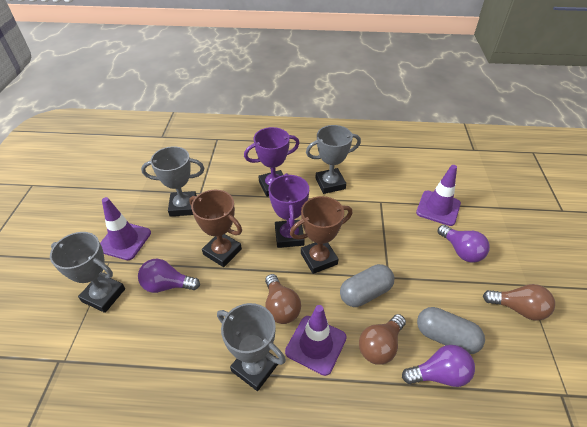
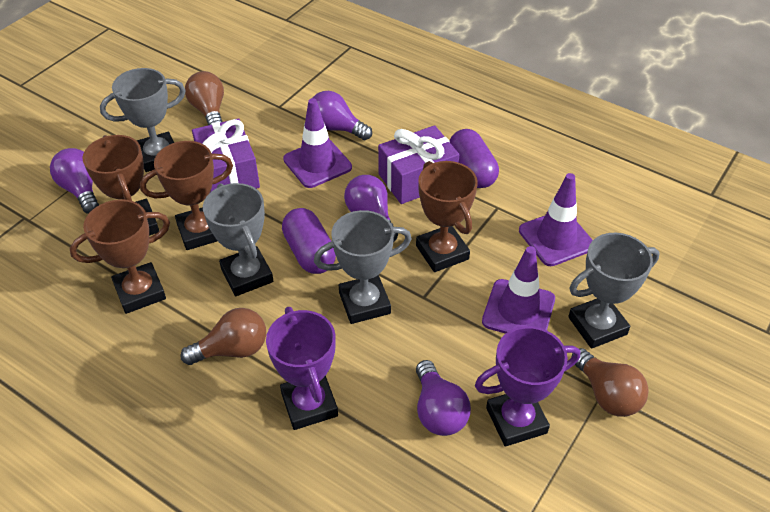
brown trophy: [189,190,242,267] [290,196,352,274] = 2 -> [70,199,170,314] [82,135,159,236] [140,141,233,250] [416,161,478,272] = 4
grey capsule: [340,264,395,307] [417,307,485,354] = 2 -> none = 0
purple capsule: none = 0 -> [282,208,336,274] [450,129,499,188] = 2
purple gift: none = 0 -> [192,118,260,192] [378,125,459,204] = 2
purple light bulb: [138,259,200,293] [402,345,475,387] [438,225,490,263] = 3 -> [50,148,99,214] [313,91,372,140] [344,175,398,242] [416,360,471,436] = 4

